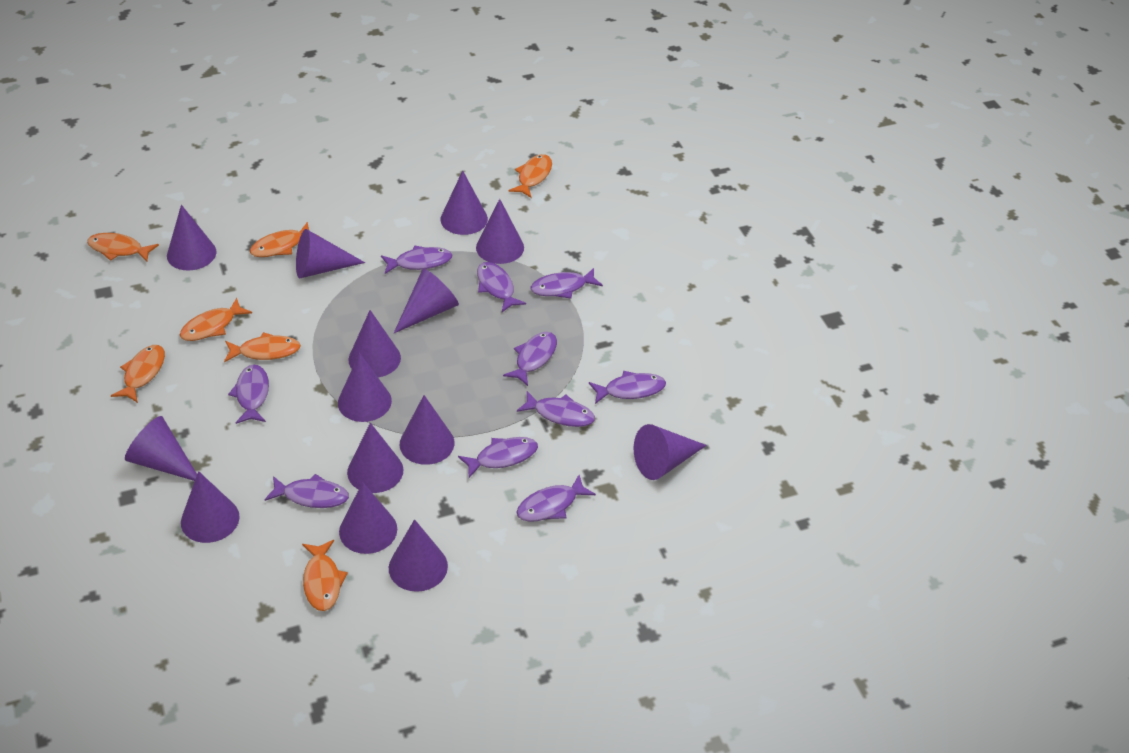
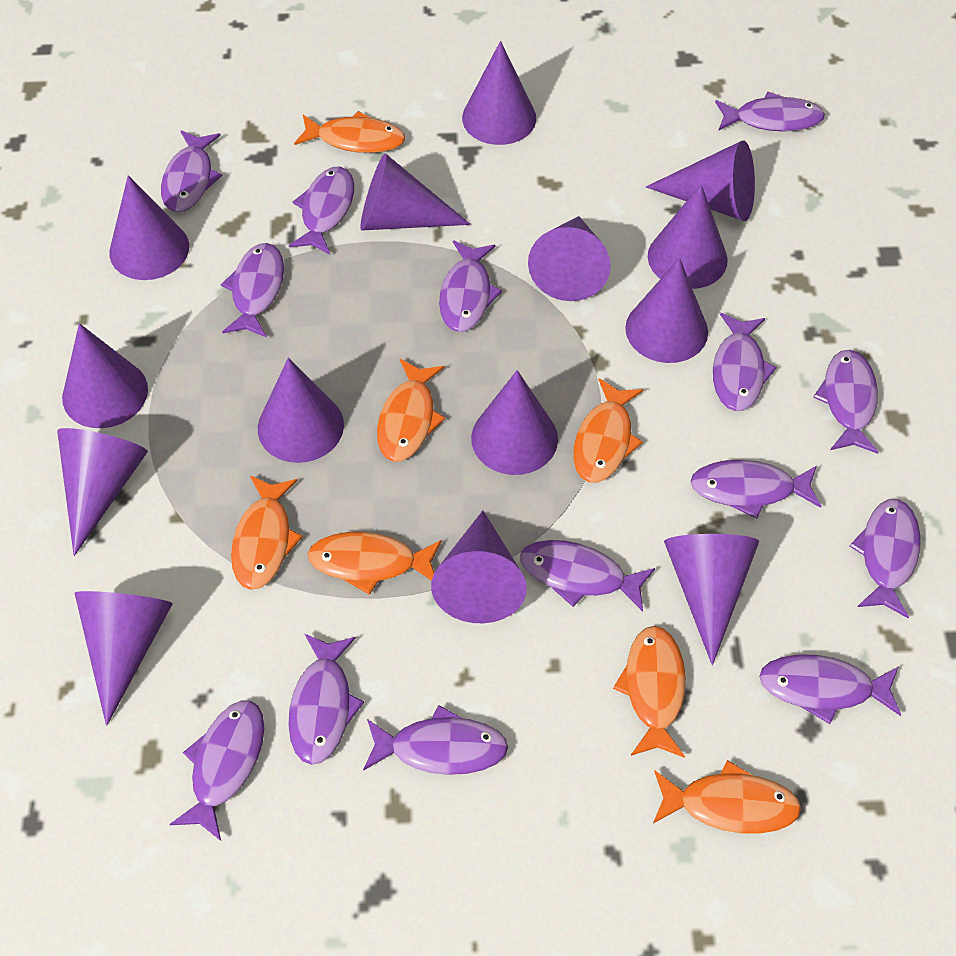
purple fish: [228,364,269,424] [265,474,349,508] [381,245,453,274] [458,437,538,478] [477,262,526,312] [503,332,557,386] [516,475,596,522] [517,391,595,427] [531,268,603,299] [589,371,666,404] = 10 -> [161,130,222,212] [170,700,264,841] [221,243,284,338] [288,634,364,765] [289,167,354,254] [363,705,508,775] [439,240,502,332] [520,540,655,612] [690,460,821,519] [713,313,777,411] [715,92,825,132] [759,654,901,724] [813,350,879,454] [849,499,920,618] = 14

